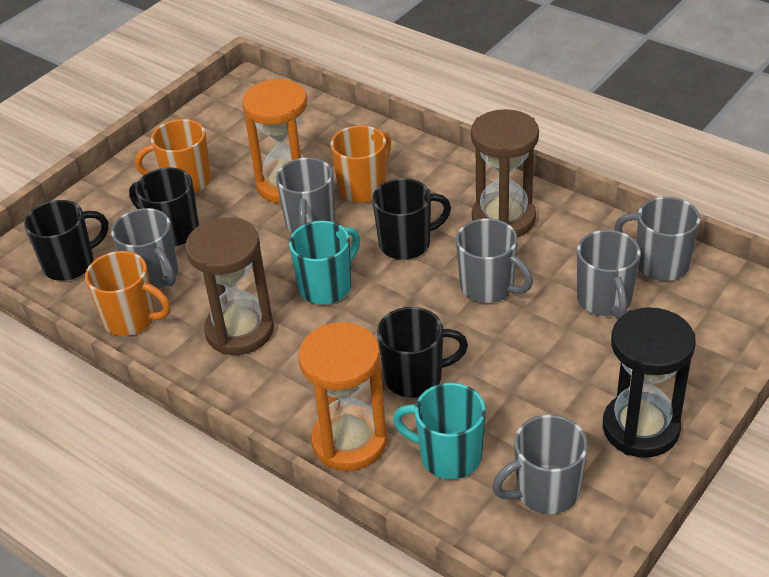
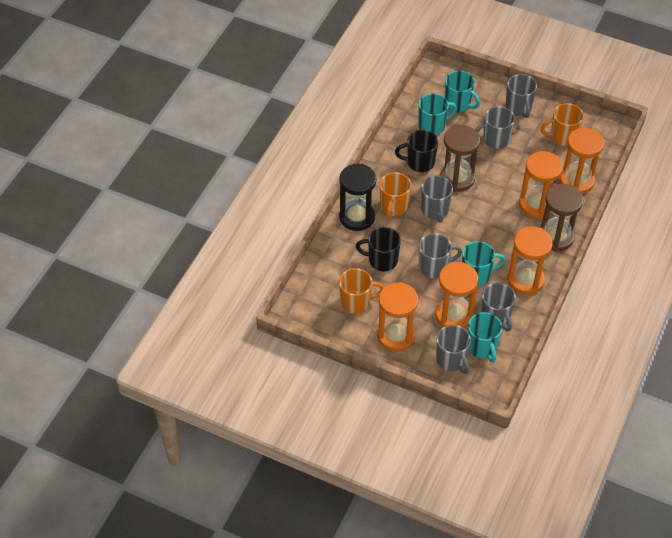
black mug: [24,200,108,281] [129,167,199,246] [372,178,451,260] [377,307,468,398] = 4 -> [356,227,401,271] [395,129,438,172] = 2
orange hourglass: [242,79,307,204] [298,322,387,471] = 2 -> [377,282,418,351] [435,262,478,328] [507,226,553,295] [519,151,563,219] [560,128,604,194] = 5
turquoise mug: [289,221,360,305] [393,383,486,479] = 2 -> [418,93,457,135] [445,70,480,112] [462,241,505,286] [468,312,502,363] = 4

